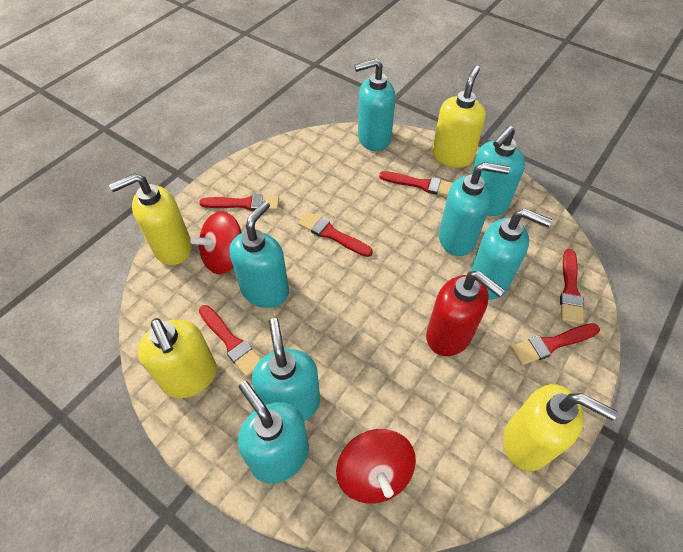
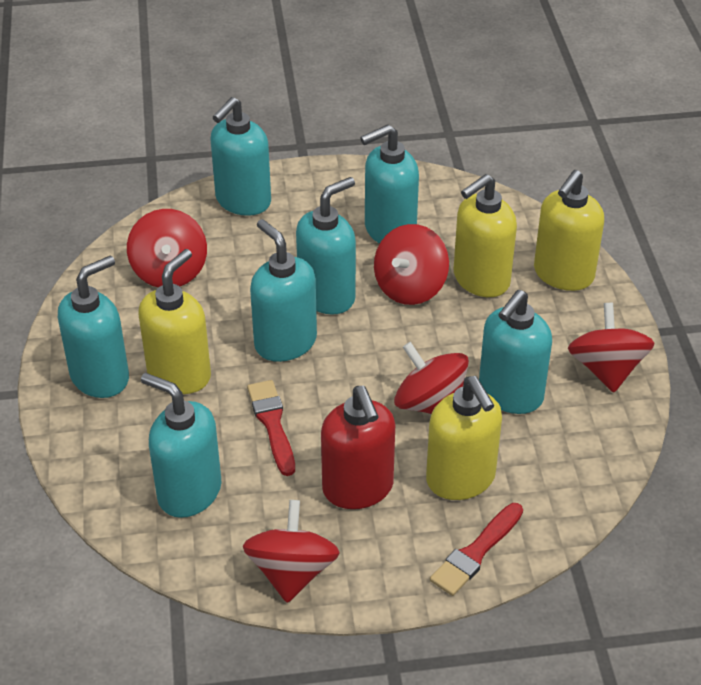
red brush: [199,194,279,211] [199,305,261,377] [298,212,373,257] [379,171,453,196] [511,323,600,365] [560,249,584,324] = 6 -> [247,380,295,476] [430,503,523,596] = 2
red spinning top: [190,211,242,274] [336,429,416,504] = 2 -> [127,209,207,288] [243,500,340,603] [374,224,449,305] [394,342,469,414] [568,303,655,393] = 5

